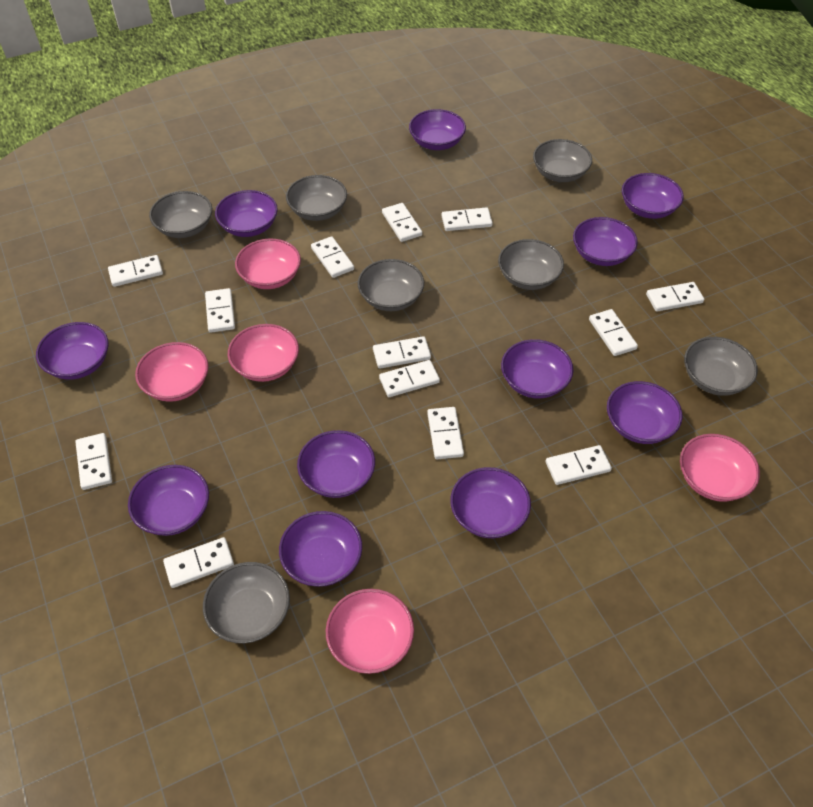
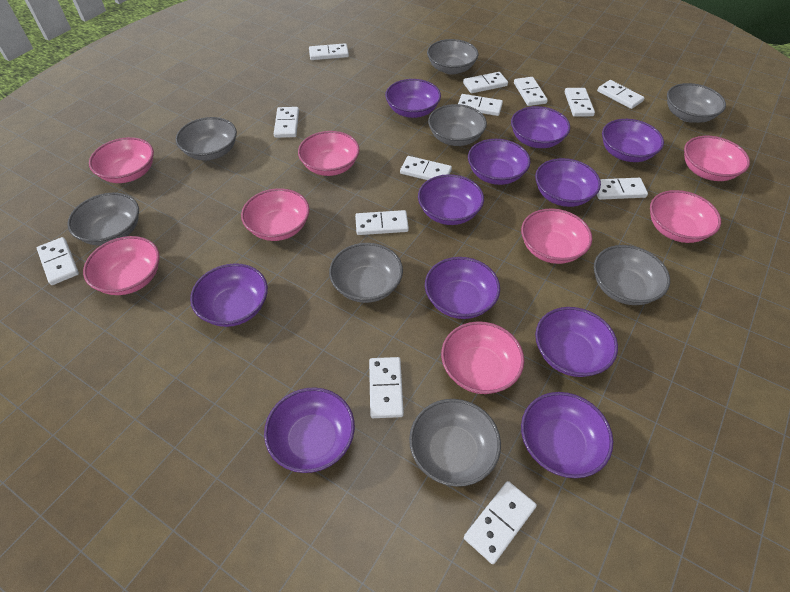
grey bowl: [149,191,212,238] [203,562,290,644] [286,175,347,221] [358,259,424,311] [498,239,564,290] [533,139,592,182] [684,337,758,395] = 7 -> [67,193,139,246] [176,117,237,160] [329,243,403,303] [409,399,501,487] [427,39,478,75] [428,104,487,146] [594,245,670,305] [667,83,726,123] = 8
pink bowl: [135,342,209,402] [228,324,299,382] [235,239,301,289] [326,589,414,674] [680,434,760,502] = 5 -> [83,236,160,295] [89,137,154,183] [241,188,310,241] [298,131,360,176] [441,321,524,394] [521,209,592,264] [650,190,721,243] [684,136,750,181] = 8

